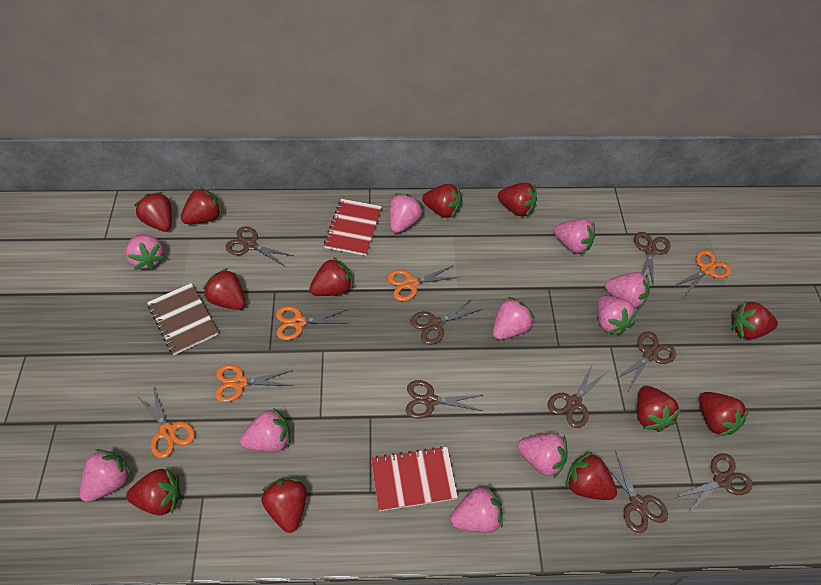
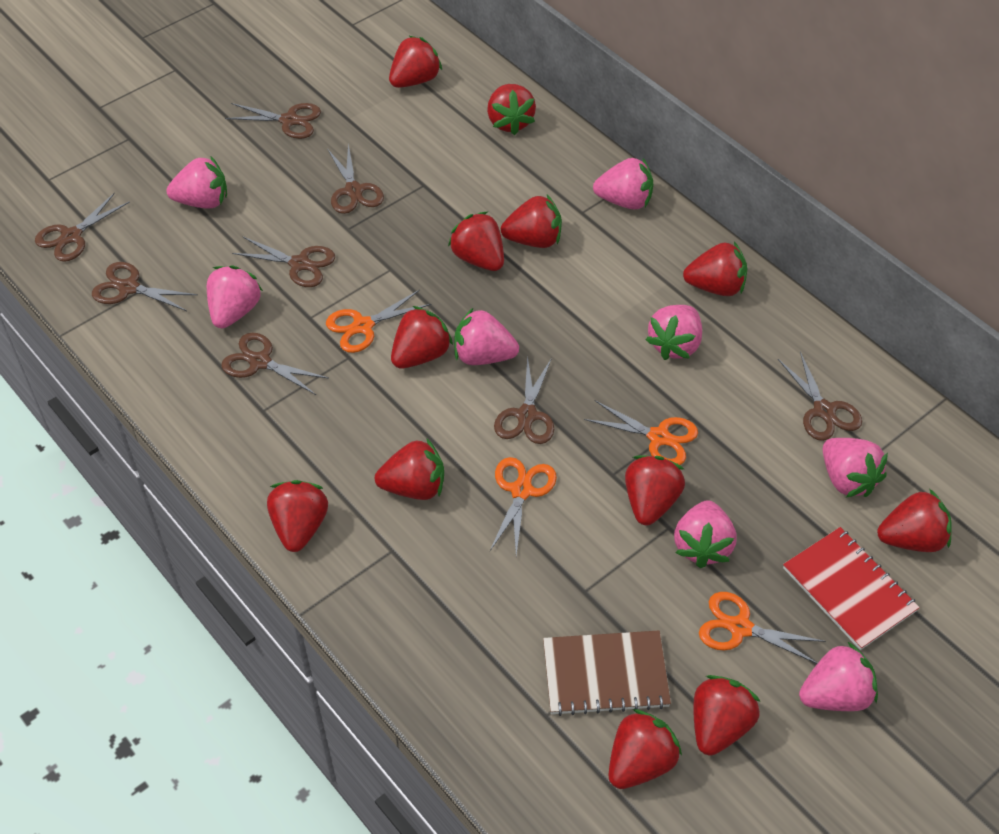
orange scissors: [136,387,195,458] [215,364,292,402] [276,306,349,340] [387,266,459,301] [672,250,731,296] = 5 -> [326,290,431,353] [490,457,557,556] [584,400,698,465] [699,592,826,664] = 4
pink strawberry: [80,449,132,502] [125,234,165,271] [240,408,290,452] [389,194,423,233] [450,485,503,533] [493,297,534,340] [517,433,568,478] [554,219,595,254] [597,295,637,335] [605,272,650,310] = 10 -> [167,157,227,208] [207,265,263,329] [454,307,519,365] [593,158,653,209] [646,305,702,360] [674,500,736,568] [799,641,878,711] [822,438,888,497] = 8
red notebook: [324,199,382,256] [371,446,458,511] = 2 -> [783,527,920,650] = 1

